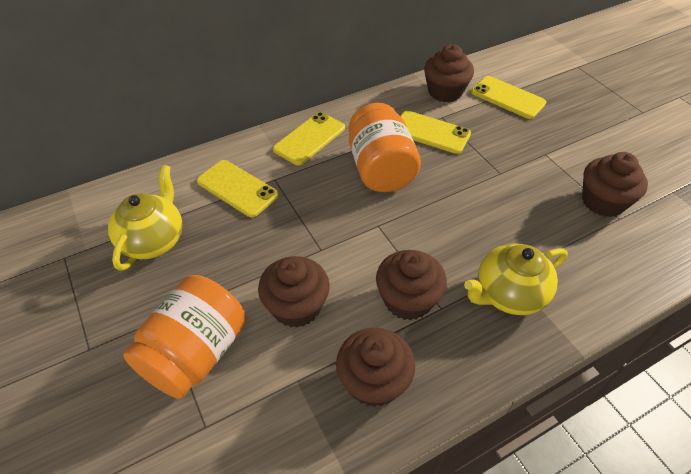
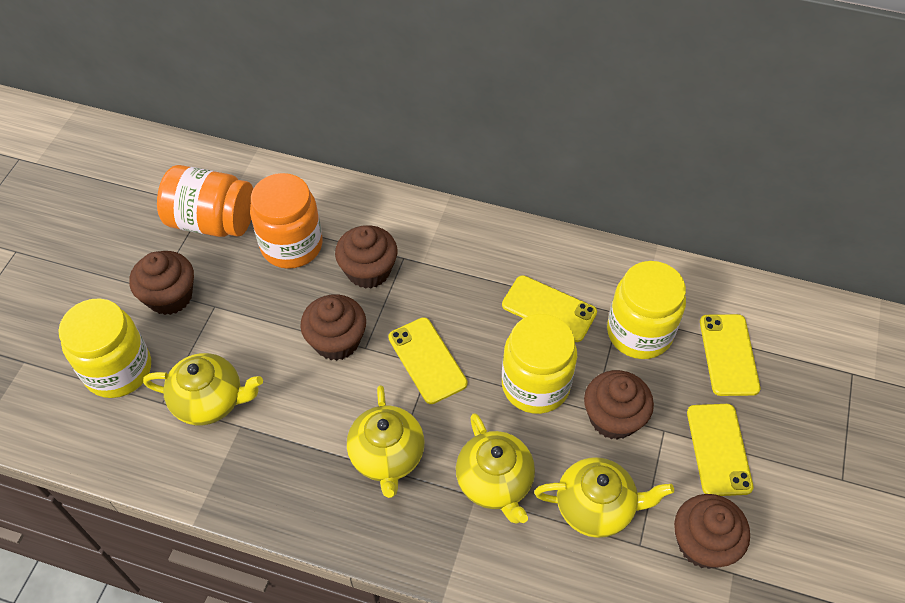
yellow jar: none = 0 -> [59,298,151,398] [502,314,577,414] [607,261,686,359] = 3
yellow teapot: [108,165,183,271] [464,243,568,315] = 2 -> [143,353,263,425] [347,385,424,498] [456,413,535,524] [534,457,674,538] = 4

